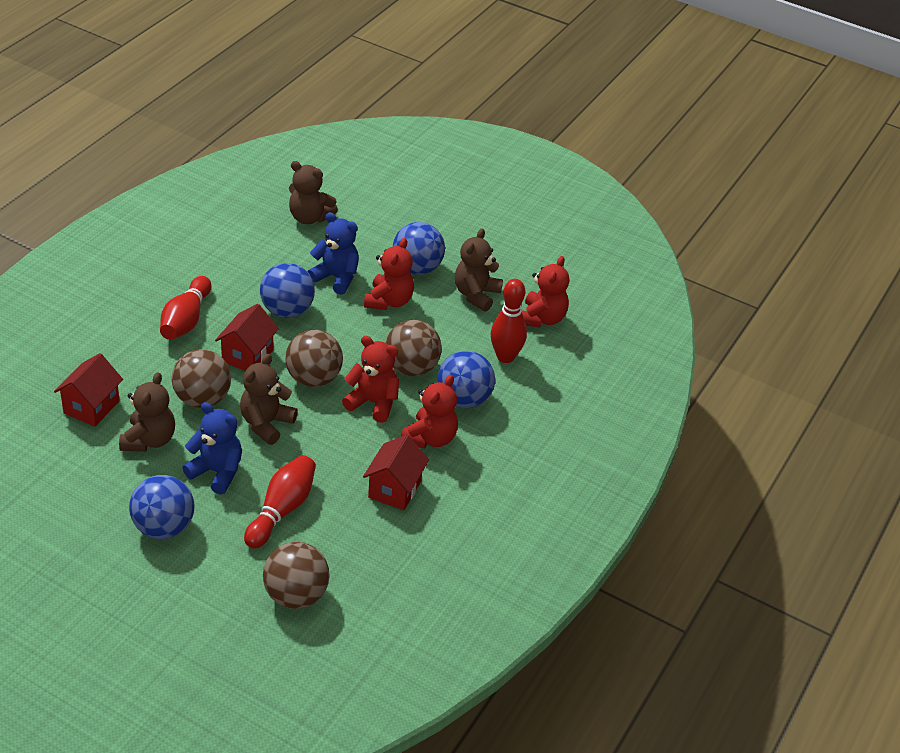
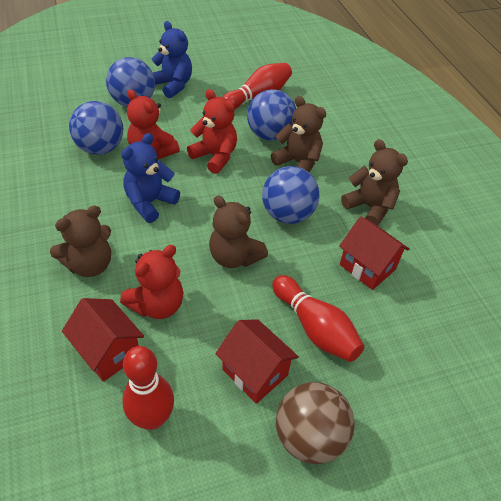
brown ball: [172,349,231,408] [263,542,330,609] [285,330,343,387] [386,320,442,376] = 4 -> [276,382,355,464] = 1
red teddy bear: [342,336,399,423] [364,238,414,310] [401,375,458,449] [522,256,569,327] = 4 -> [120,245,183,319] [127,89,180,159] [187,89,237,174] = 3

